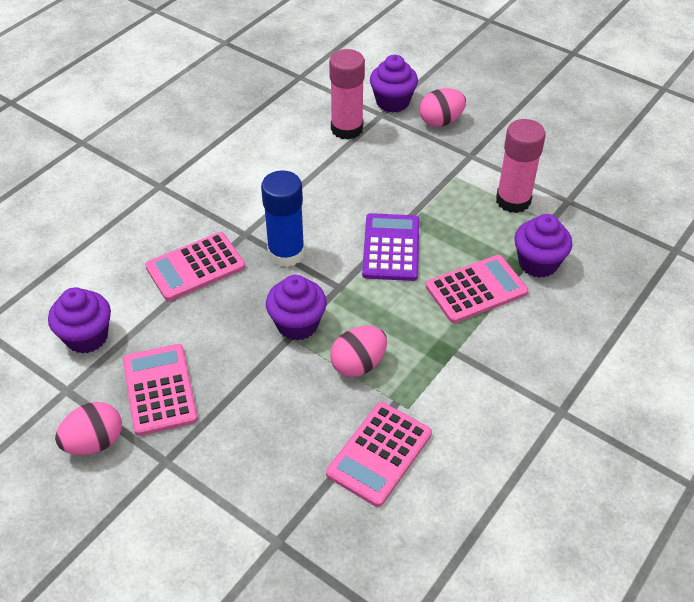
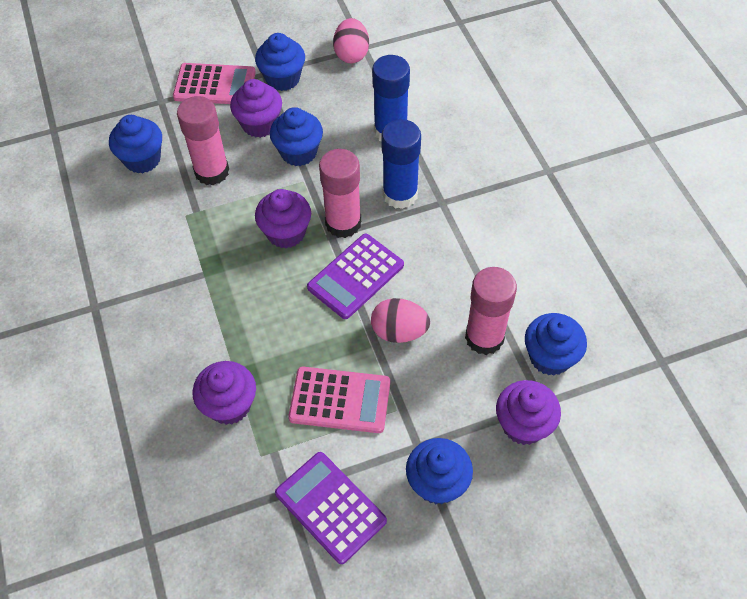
blue cupcake: none = 0 -> [109,115,162,173] [255,33,305,91] [270,107,323,166] [406,438,473,504] [525,313,587,376] = 5
blue glue stick: [261,170,305,267] = 1 -> [372,55,410,141] [382,119,421,209] = 2
pink calculator: [123,344,198,436] [145,232,246,301] [326,402,432,507] [426,255,528,323] = 4 -> [173,63,256,104] [288,367,390,433] = 2
pink egg: [55,402,122,455] [330,326,387,377] [420,88,466,127] = 3 -> [333,18,369,63] [371,298,430,343] = 2
pink glue stick: [329,49,365,140] [496,119,546,213] = 2 -> [177,96,229,185] [319,149,361,238] [465,267,517,355] = 3
purple calculator: [362,213,419,281] = 1 -> [275,452,387,564] [307,234,404,319] = 2

